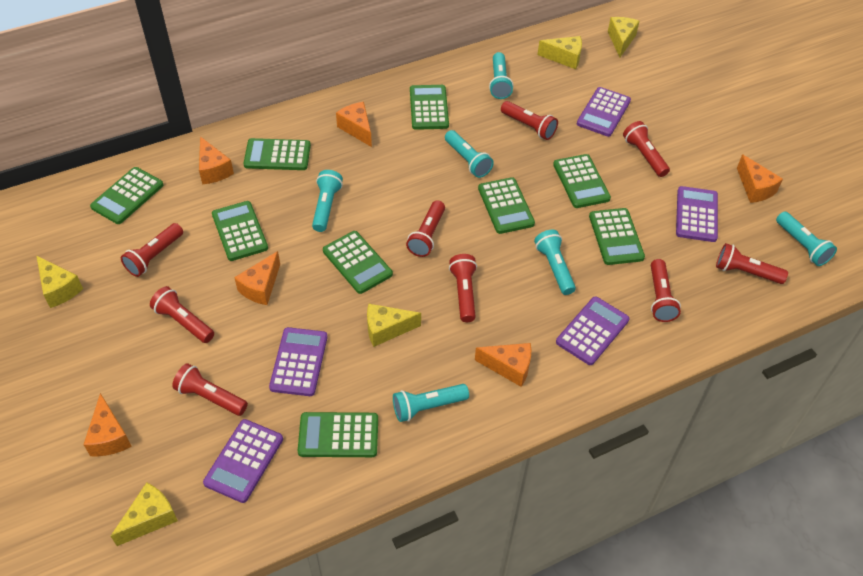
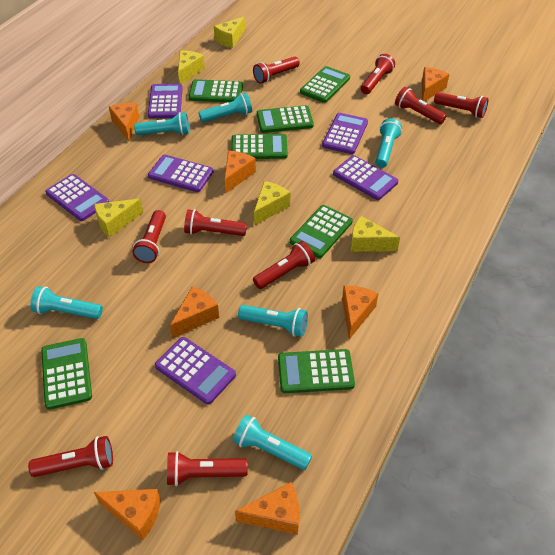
green calculator: [90,167,163,224] [212,201,268,261] [244,138,311,170] [298,412,378,457] [323,231,393,294] [410,85,449,130] [478,177,535,234] [553,154,611,208] [589,208,645,265] = 9 -> [41,338,92,410] [189,79,243,102] [231,134,288,159] [257,105,314,133] [278,349,355,393] [290,205,353,258] [300,66,350,103] = 7
orange cheese: [84,393,132,456] [199,136,234,184] [234,251,280,305] [336,102,372,147] [475,343,531,387] [737,154,783,203] = 6 -> [94,489,161,540] [109,103,139,141] [170,286,219,338] [225,151,256,193] [235,482,299,535] [342,286,379,339] [422,67,449,102] = 7
purple calculator: [203,419,283,503] [269,327,328,396] [556,297,629,365] [577,87,631,137] [676,186,718,242] = 5 -> [45,174,109,221] [148,83,183,118] [148,154,213,192] [155,337,236,404] [322,113,368,154] [333,155,398,200] = 6

